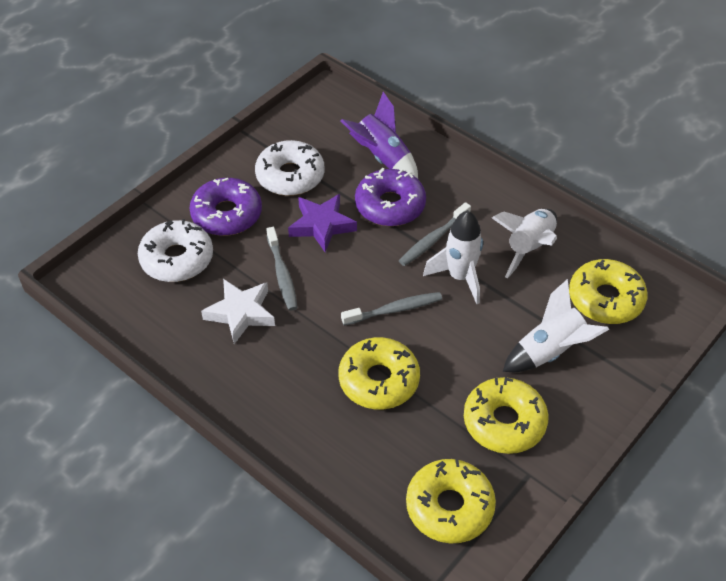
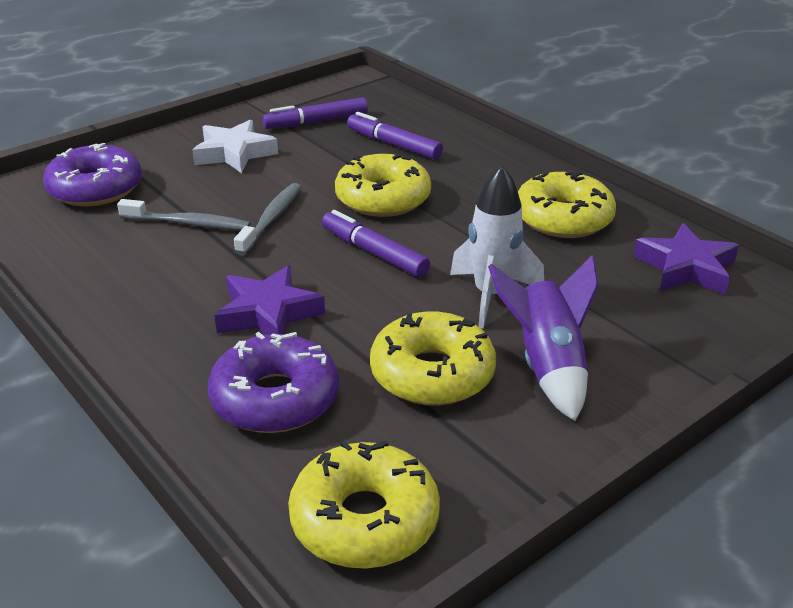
grey toothbrush: [266,227,297,311] [341,292,442,326] [399,202,471,266] = 3 -> [117,199,251,230] [234,183,301,255] = 2
purple marker: none = 0 -> [262,97,368,129] [322,210,430,277] [347,112,443,159] = 3
purple star: [288,194,357,252] = 1 -> [214,265,325,335] [633,223,739,295] = 2
white donut: [138,219,213,282] [255,140,325,196] = 2 -> none = 0
white rocket: [423,210,483,304] [492,209,557,278] [503,279,609,372] = 3 -> [450,165,544,329] = 1

